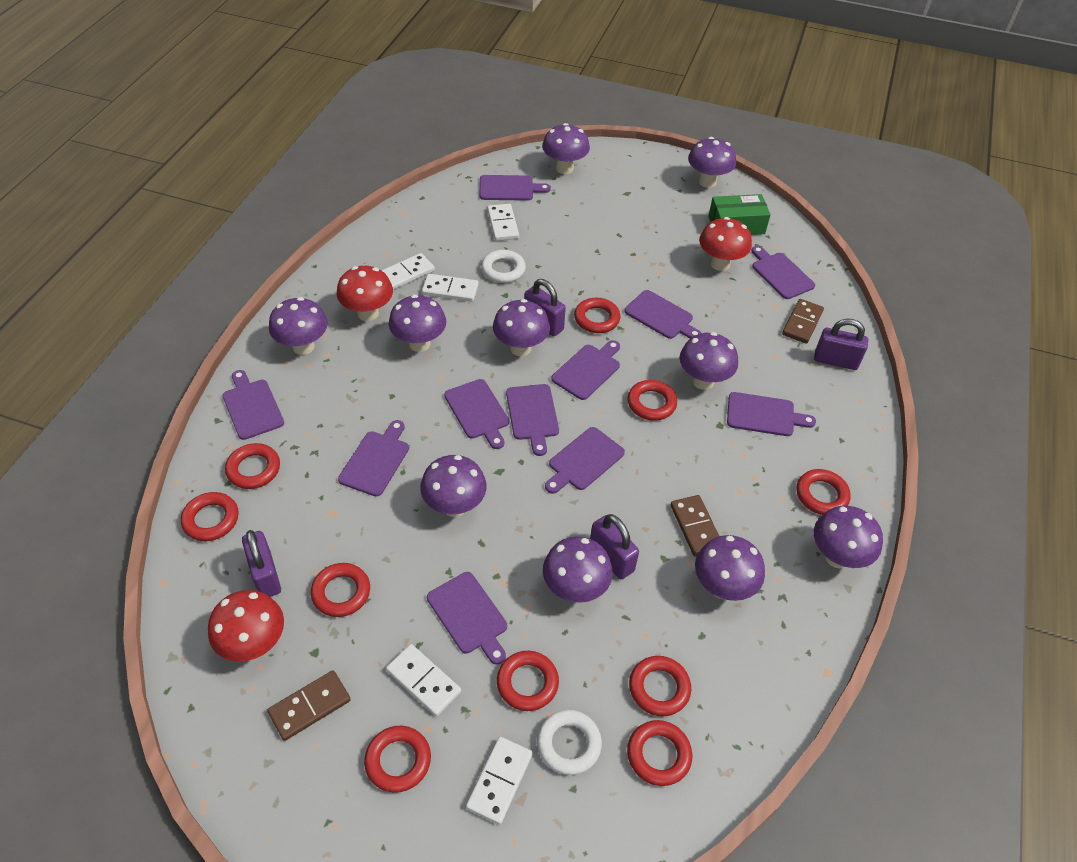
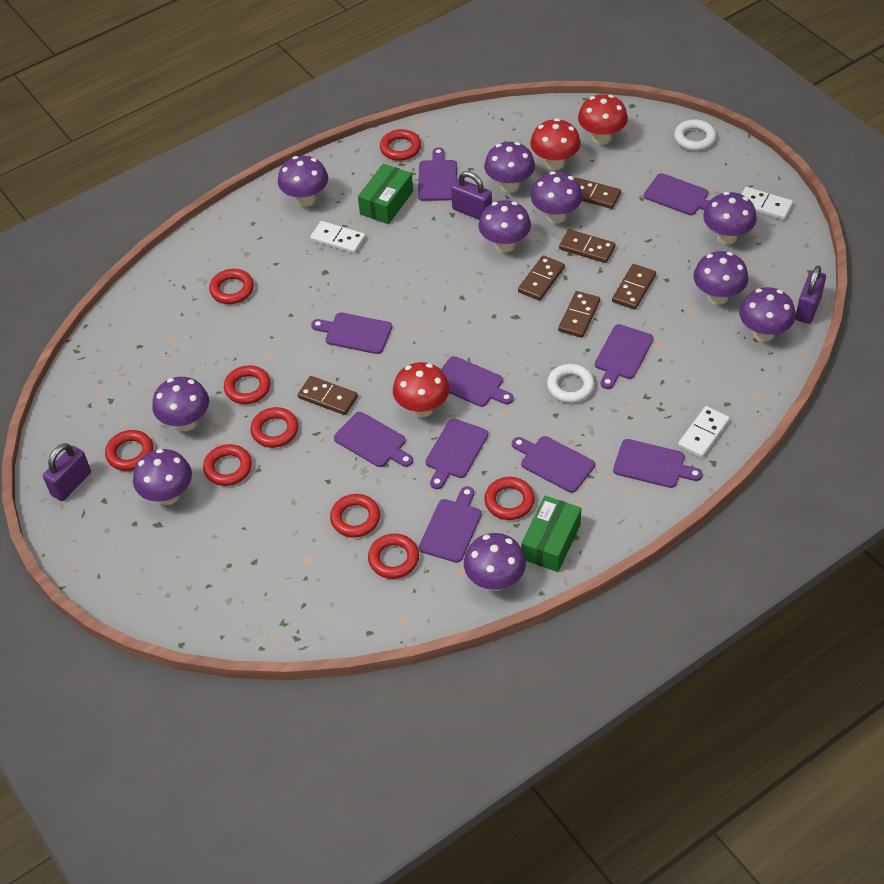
brown domino: [267,670,351,741] [670,495,719,557] [782,299,824,344] = 3 -> [298,376,358,415] [518,255,565,301] [558,291,600,338] [559,229,616,263] [575,177,621,209] [612,264,656,310] = 6
green box: [708,194,771,235] = 1 -> [358,164,413,224] [521,496,581,572] = 2
purple cutting board: [222,370,284,440] [338,420,409,497] [427,572,507,665] [444,379,509,449] [479,175,551,201] [506,384,559,456] [545,427,625,494] [551,340,620,400] [624,290,701,339] [727,392,816,436] [751,246,815,299] = 11 -> [311,313,392,354] [334,412,413,467] [418,147,457,201] [419,486,482,563] [426,419,488,489] [441,356,514,407] [512,436,595,493] [595,324,653,389] [613,439,703,488] [644,173,709,215] = 10
purple padlock: [242,530,281,597] [524,279,566,336] [590,514,639,579] [814,319,868,370] = 4 -> [43,443,91,501] [451,171,492,220] [796,266,826,324] = 3
red ring: [181,492,238,541] [225,443,280,489] [311,563,370,617] [364,726,431,793] [497,651,559,711] [574,298,620,333] [627,720,692,786] [628,380,677,421] [629,656,691,716] [796,469,851,515] = 10 -> [105,430,153,471] [203,444,252,486] [209,269,254,304] [224,365,271,404] [250,407,298,448] [330,494,380,538] [368,533,419,579] [380,129,421,161] [484,477,535,520] = 9
white domino: [382,253,435,290] [386,644,461,716] [422,274,479,302] [466,737,533,825] [487,204,519,241] = 5 -> [310,221,366,254] [678,406,730,458] [742,187,793,220] = 3

